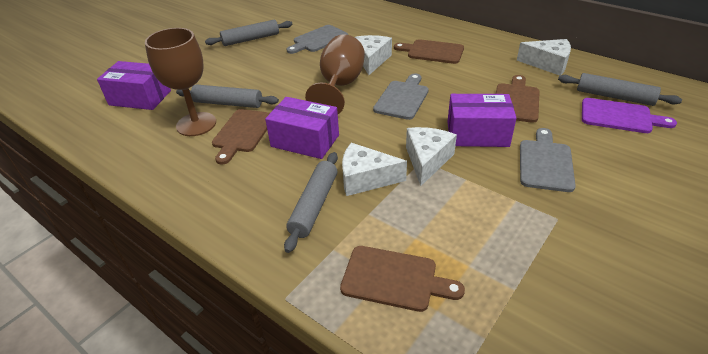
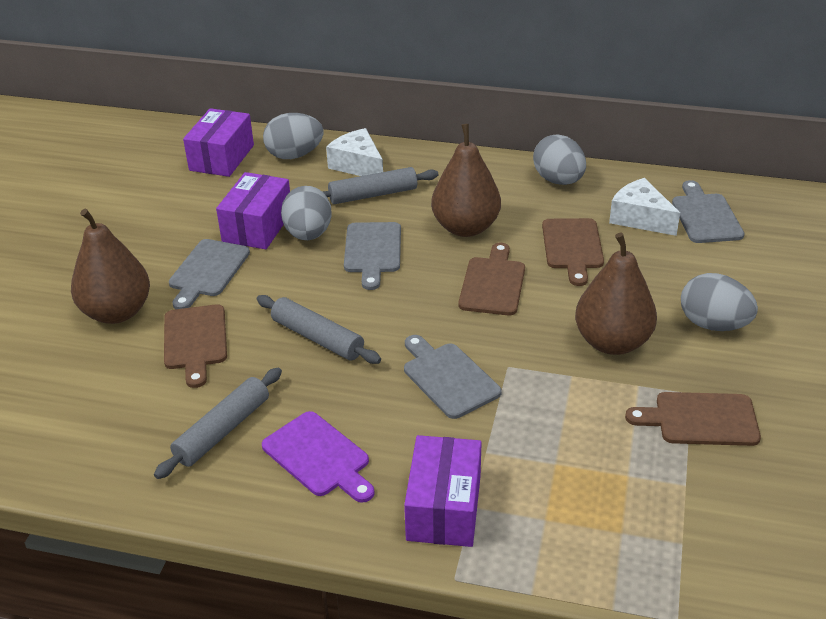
brown goblet: [145,28,216,136] [305,34,365,114] = 2 -> none = 0
brown pear: none = 0 -> [71,209,150,324] [431,124,501,237] [575,232,657,355] = 3
grey cutting board: [286,25,348,54] [373,73,429,120] [520,128,576,192] = 3 -> [169,239,250,309] [344,222,401,290] [404,335,502,419] [672,180,744,243] = 4
grey egg: none = 0 -> [263,113,324,159] [281,186,332,240] [533,134,586,185] [681,273,758,331] = 4
grey rolling pin: [176,84,279,108] [205,20,292,46] [284,152,338,253] [558,73,682,106] = 4 -> [154,368,282,479] [257,295,381,364] [322,167,439,204] = 3
white cheese: [342,143,407,196] [355,35,392,75] [406,127,457,186] [517,39,571,76] = 4 -> [326,128,383,176] [609,178,680,236] = 2

